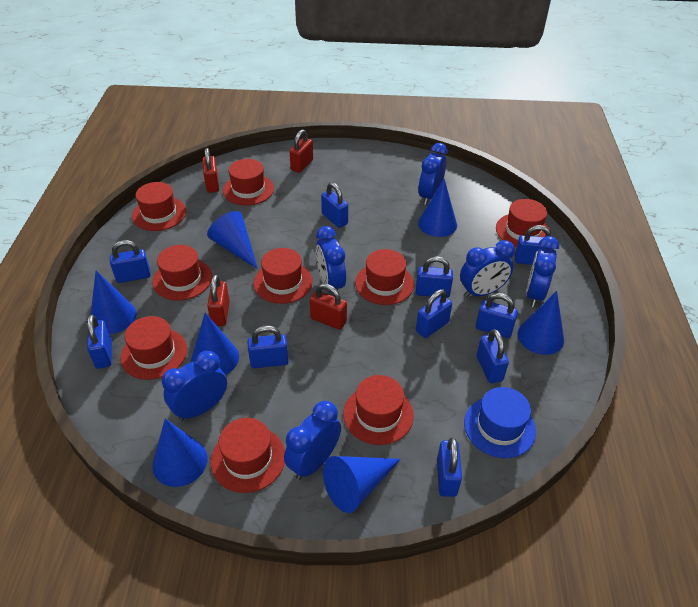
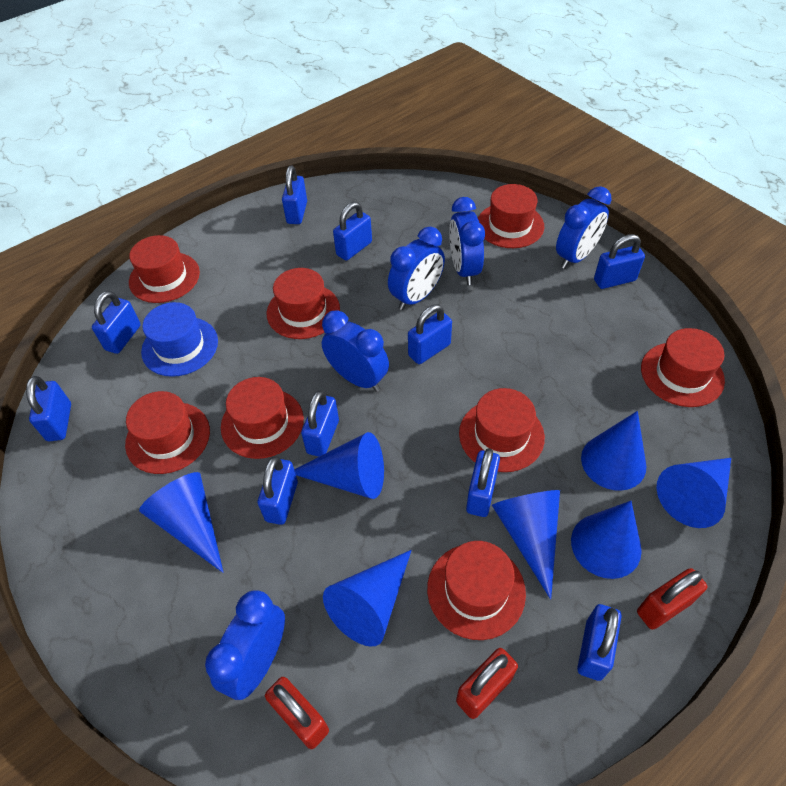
blue clock: [162,351,227,421] [284,401,341,480] [316,226,346,291] [418,143,448,205] [460,240,515,298] [526,236,559,307] = 6 -> [205,590,285,700] [322,310,389,391] [388,227,445,310] [449,197,485,285] [556,186,612,269] = 5
red hat: [120,316,187,380] [132,182,186,231] [152,245,212,301] [211,418,285,493] [223,159,274,205] [254,248,313,304] [343,375,414,445] [355,249,414,305] [496,199,550,247] = 9 -> [125,391,210,474] [129,235,200,303] [221,377,304,459] [267,268,340,339] [427,541,526,640] [459,388,545,472] [478,184,544,248] [641,328,725,407] = 8
red padlock: [202,148,219,193] [207,275,230,326] [290,130,313,173] [310,283,347,330] = 4 -> [265,677,329,749] [456,648,518,719] [637,568,708,630] = 3

